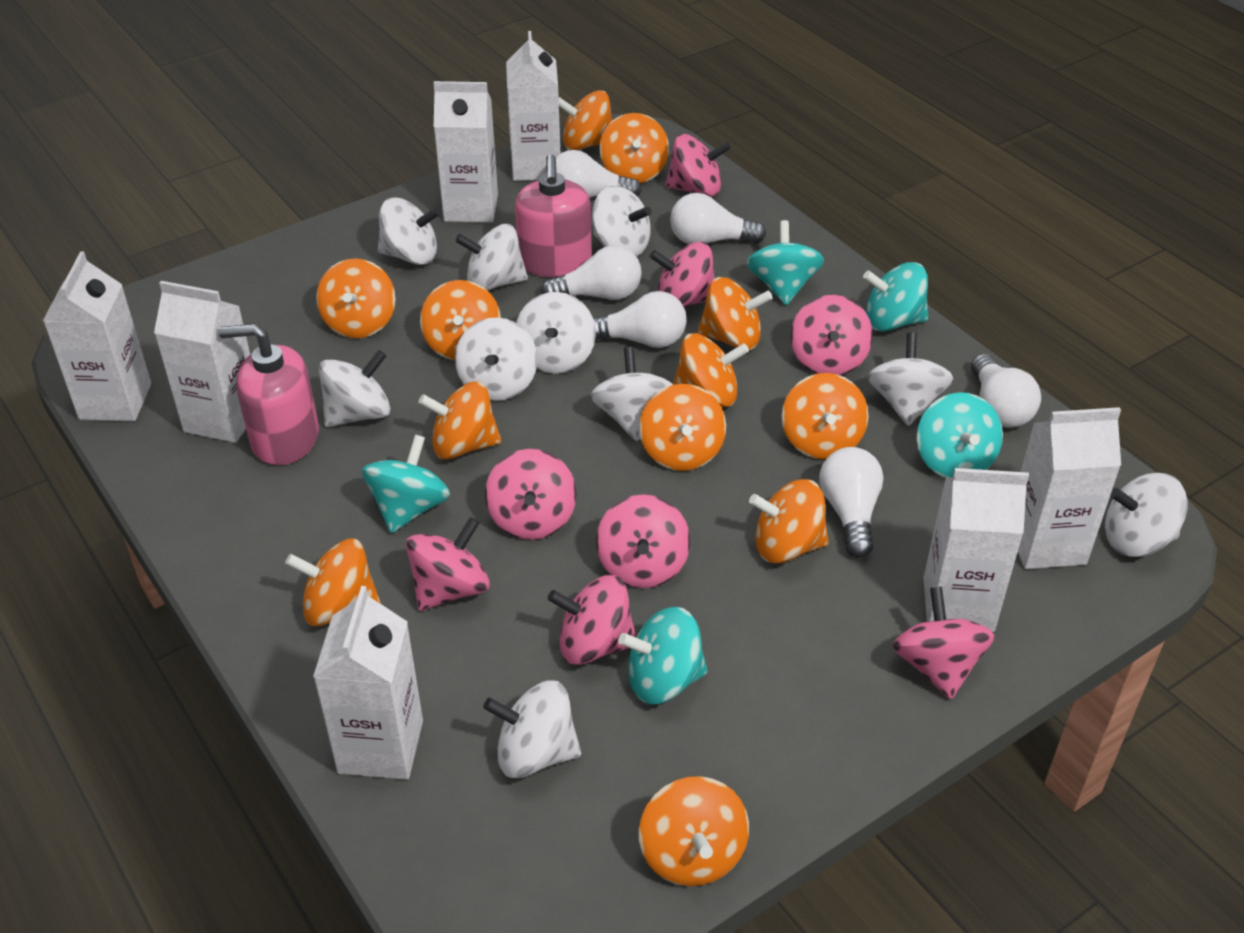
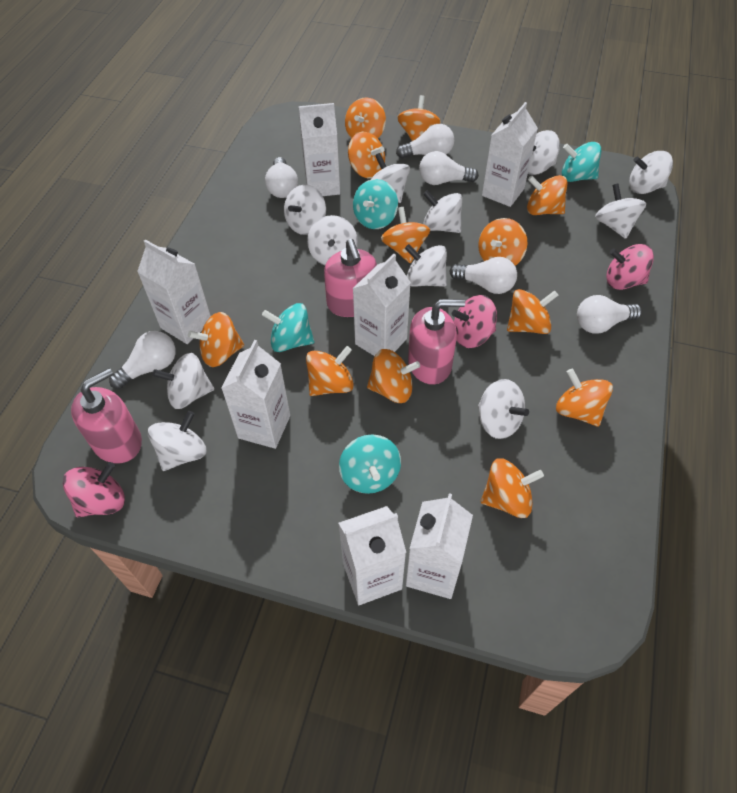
pink soap dispenser: [218,324,319,465] [515,154,592,277] = 2 -> [71,368,142,464] [324,239,377,317] [408,299,465,384] = 3
pink spinning top: [406,517,490,611] [485,449,577,540] [547,575,636,665] [596,494,690,588] [650,242,715,307] [665,134,731,197] [790,295,873,376] [892,587,994,699] = 8 -> [63,462,125,517] [452,295,497,348] [606,244,654,290] = 3
turquoise spinning top: [362,435,450,533] [618,607,708,704] [747,220,824,305] [863,262,928,332] [917,392,1003,478] = 5 -> [262,303,314,352] [339,434,401,494] [353,179,398,229] [562,142,601,182] = 4
white spinning top: [319,350,391,427] [378,198,440,265] [455,224,528,291] [455,317,538,401] [483,680,581,778] [516,292,596,374] [590,347,673,441] [592,186,652,257] [868,332,953,426] [1105,473,1188,557] = 10 -> [148,411,207,471] [153,353,214,409] [284,185,326,235] [307,215,358,265] [371,153,410,203] [405,244,447,287] [423,190,462,233] [478,379,529,439] [528,130,560,175] [595,184,646,239] [629,151,673,194] = 11

